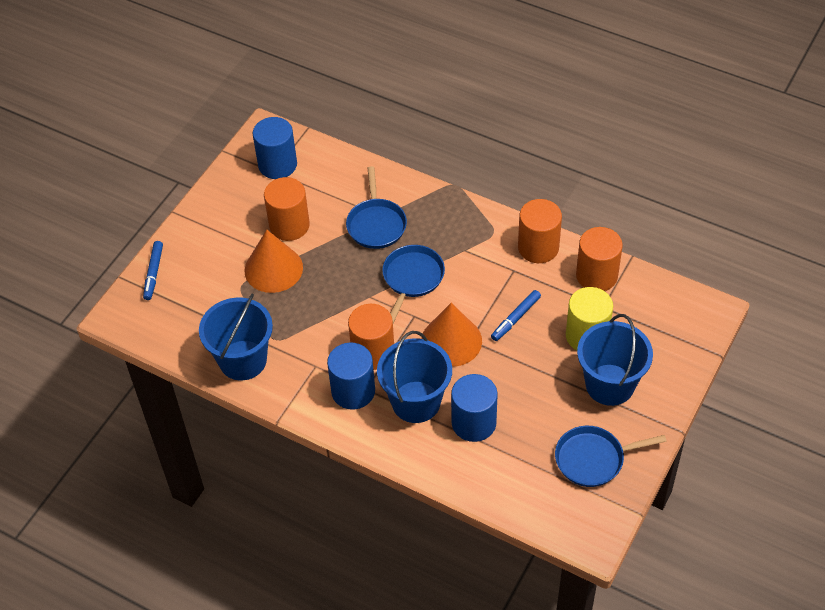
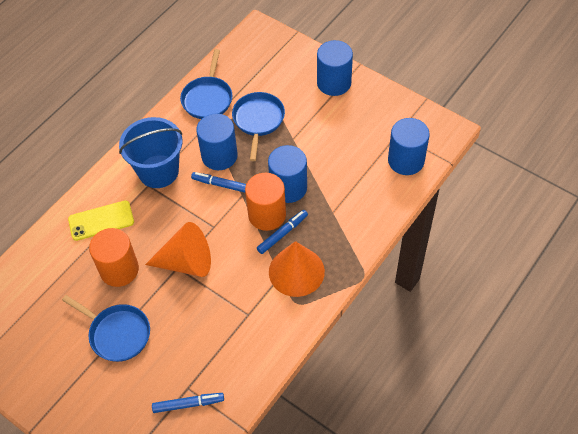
blue bucket: [199,293,273,380] [377,331,452,423] [577,314,653,406] = 3 -> [119,117,182,188] = 1
blue cylinder: [253,117,297,179] [327,342,375,410] [451,374,498,442] = 3 -> [196,113,238,170] [268,145,307,203] [317,40,353,96] [388,118,430,175] = 4
blue marker: [143,241,163,300] [491,290,541,341] = 2 -> [152,393,224,413] [191,172,246,193] [257,210,308,254] = 3
orange cylinder: [264,177,310,241] [348,304,394,370] [518,199,562,263] [576,227,623,291] = 4 -> [89,228,139,287] [245,173,286,231] = 2
yellow cylinder: [566,287,613,350] = 1 -> none = 0
yellow phone: none = 0 -> [68,200,134,241] = 1

